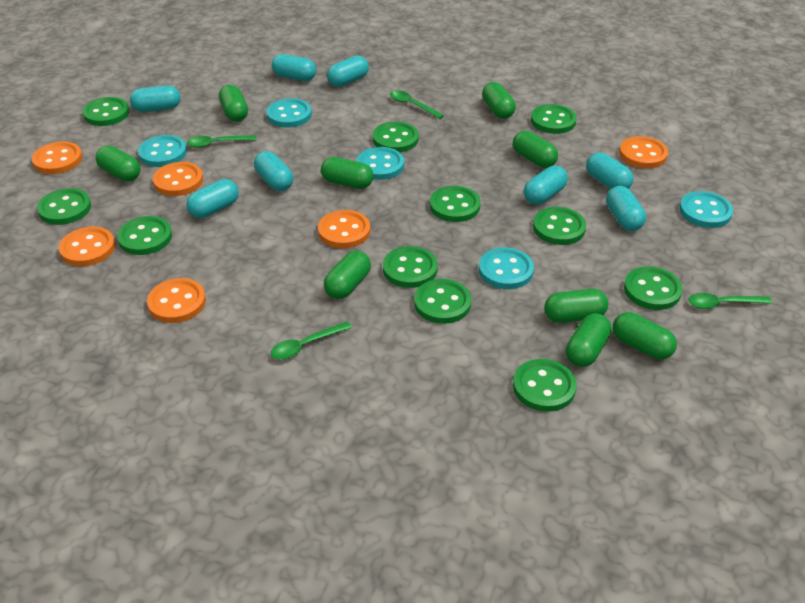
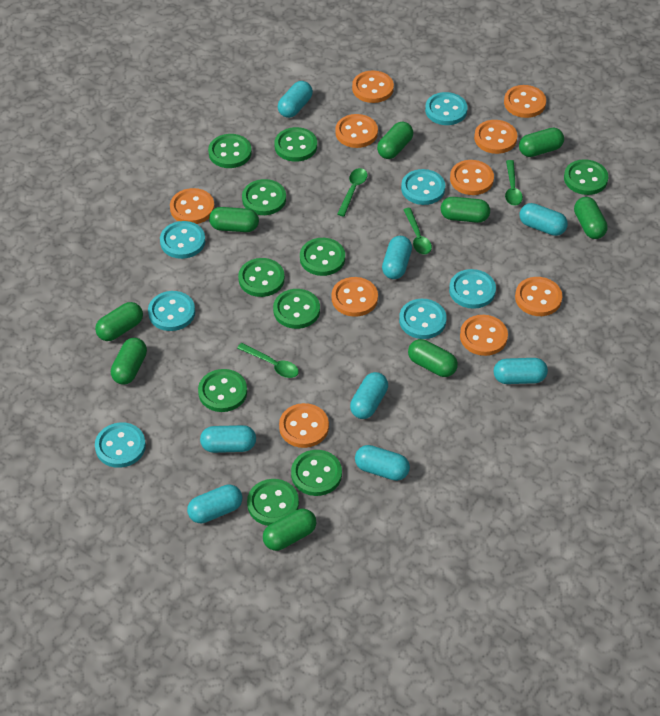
green button: [37,188,91,225] [83,97,129,126] [117,216,172,255] [373,122,419,152] [383,246,438,288] [414,279,471,324] [430,186,481,222] [513,359,577,412] [531,104,577,134] [533,207,586,245] [624,266,682,310] = 11 -> [198,369,247,412] [208,134,252,168] [238,258,285,297] [242,179,286,215] [247,479,299,526] [273,289,320,329] [274,127,317,162] [291,450,342,496] [300,238,345,276] [564,159,608,195] = 10
orange button: [32,141,83,174] [59,227,115,266] [147,278,206,323] [153,162,203,196] [318,210,370,248] [619,136,668,168] = 6 -> [170,188,215,224] [279,403,329,448] [332,277,378,317] [335,114,378,148] [352,70,394,103] [450,160,494,195] [460,315,508,356] [474,120,518,154] [504,85,546,118] [515,277,562,316] = 10
turquoise button: [138,135,187,167] [267,98,312,128] [356,147,404,180] [479,247,534,289] [679,191,733,228] = 5 -> [95,422,146,468] [148,291,195,331] [160,221,205,259] [399,299,447,339] [401,169,445,205] [425,92,467,125] [449,269,496,309] = 7

